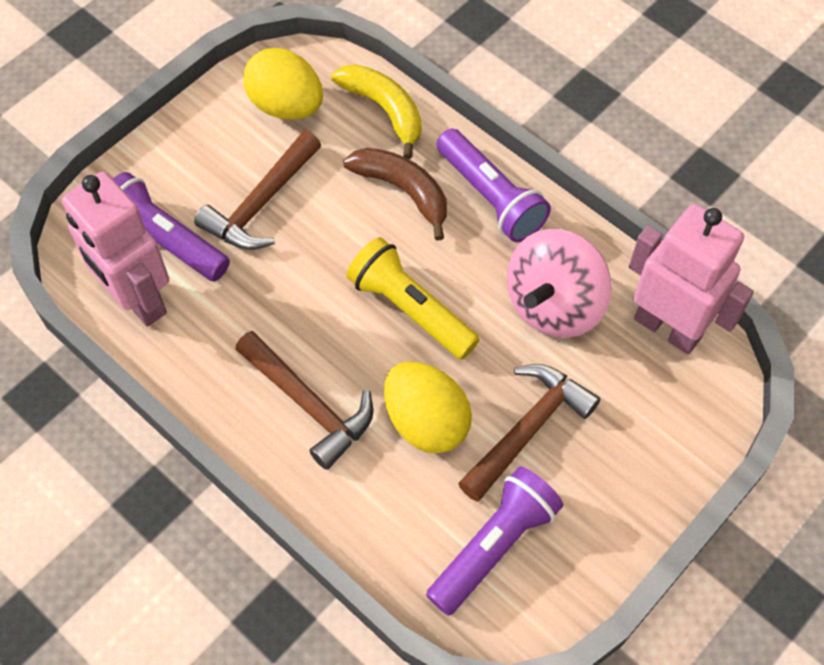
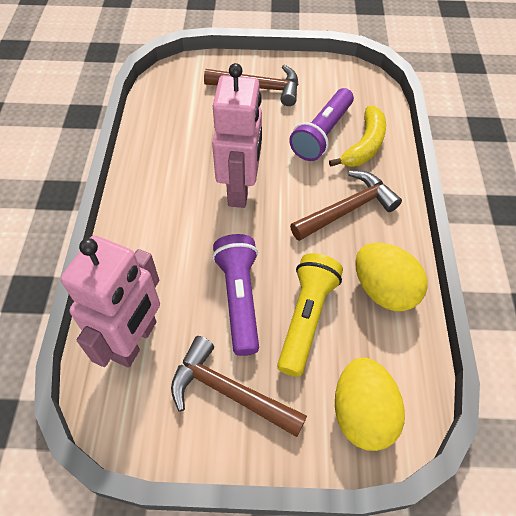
brown banana: [343,148,447,240] = 1 -> none = 0
pink spinning top: [507,229,612,338] = 1 -> none = 0
purple flashlight: [113,172,230,281] [426,466,564,616] [436,129,551,242] = 3 -> [212,234,259,356] [289,88,354,161] = 2

